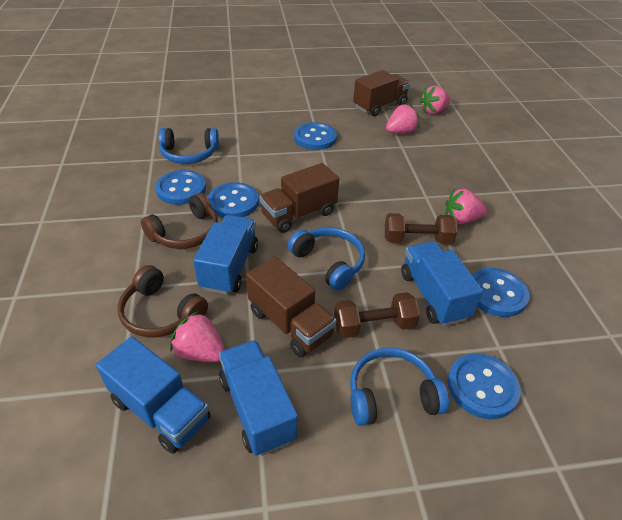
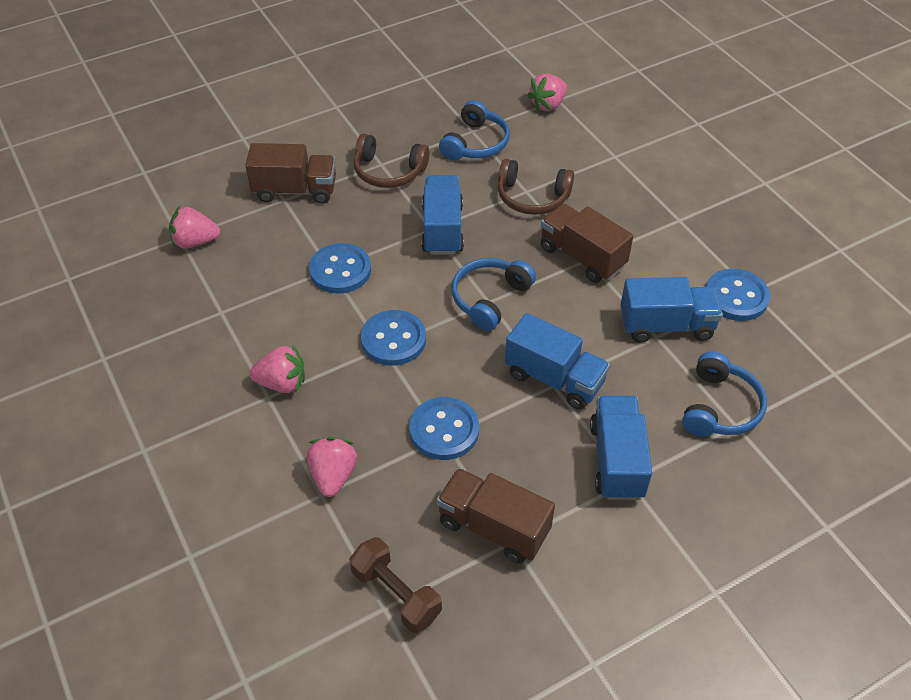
blue button: [155,170,206,205] [208,182,259,218] [294,122,337,150] [448,353,521,419] [472,268,530,317] = 5 -> [309,243,371,294] [361,310,426,366] [409,397,479,460] [706,269,770,321] = 4
brown dumbbell: [334,292,420,338] [385,213,457,245] = 2 -> [349,537,442,633] = 1

